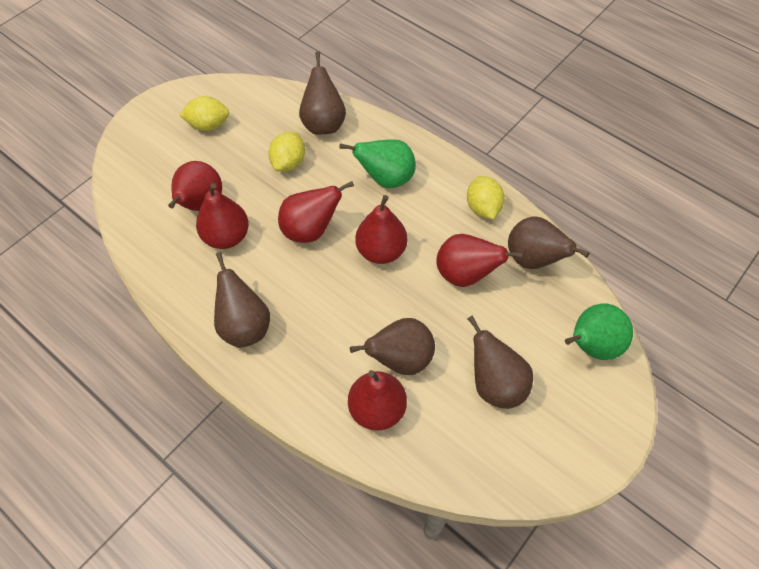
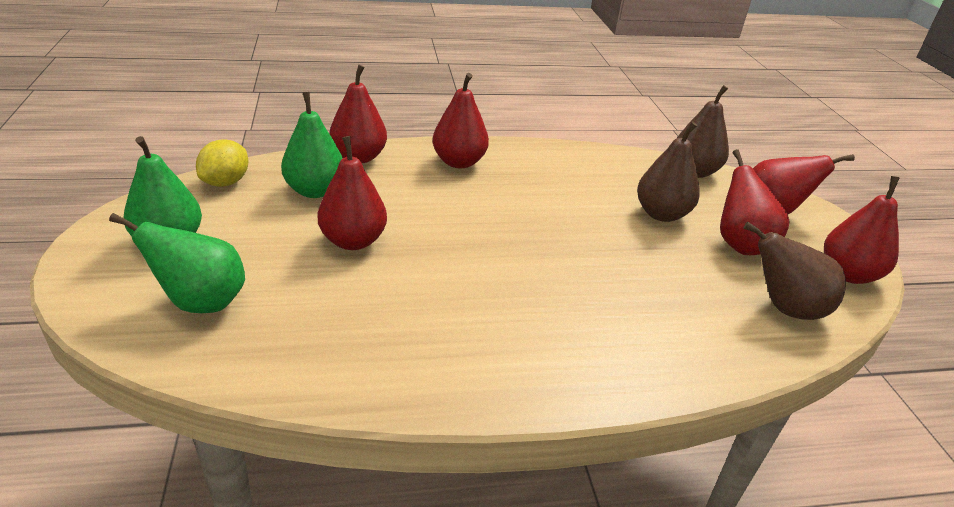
brown pear: [214,252,270,348] [299,51,346,135] [350,318,435,375] [467,315,533,409] [508,217,590,269] = 5 -> [637,121,700,222] [677,85,729,178] [744,222,846,320] = 3
green pear: [339,139,416,188] [565,303,633,360] = 2 -> [109,213,245,313] [124,136,202,236] [281,92,343,198] = 3
yellow lemon: [180,96,229,131] [268,132,305,172] [467,176,504,220] = 3 -> [196,139,248,187] = 1

